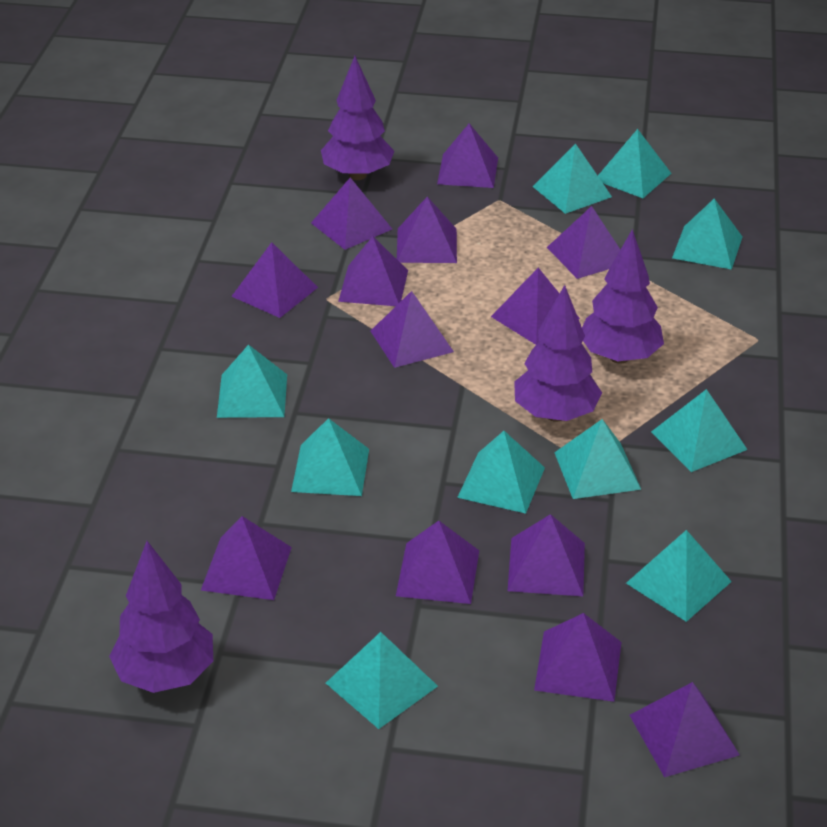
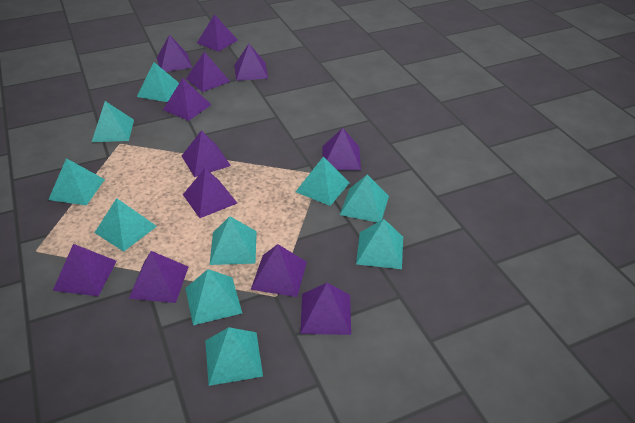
purple pyramid: [201,516,292,600] [231,242,318,318] [311,178,392,250] [338,236,408,306] [370,291,454,368] [396,521,479,604] [397,197,457,263] [437,123,498,188] [491,268,580,345] [508,514,585,596] [534,613,621,702] [547,206,620,279] [629,682,740,777] = 13 -> [53,244,117,296] [129,251,188,303] [157,35,192,72] [163,78,211,121] [182,130,231,177] [183,168,237,218] [186,52,230,92] [197,14,238,52] [235,44,268,81] [251,244,307,297] [300,283,351,335] [322,128,361,170] = 12
purple tree: [109,541,213,693] [321,56,394,180] [514,285,602,422] [582,229,664,364] = 4 -> none = 0

